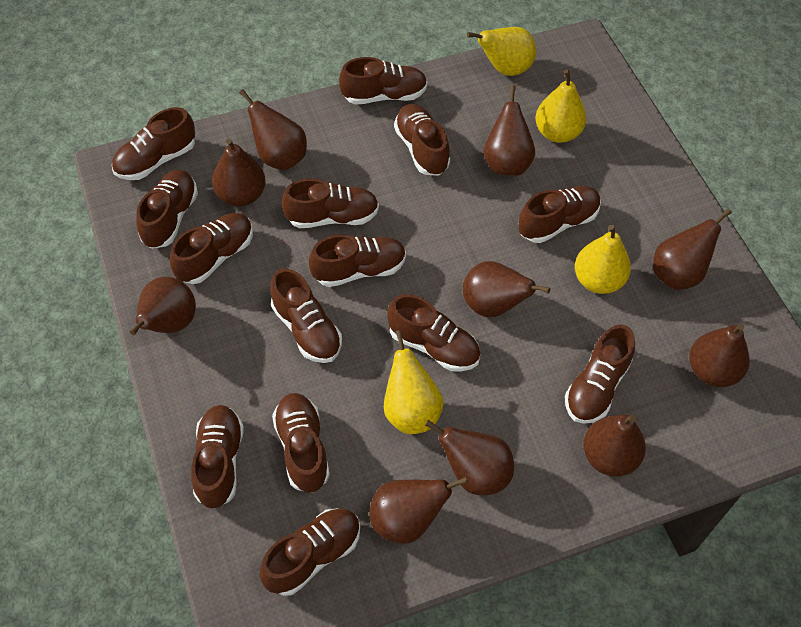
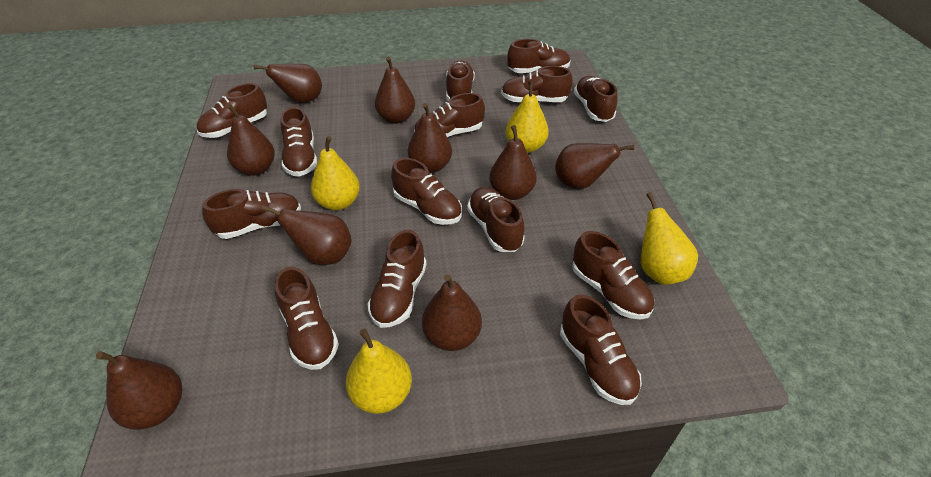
brown pear: [130,277,196,335] [212,138,266,206] [239,89,307,170] [369,477,468,544] [425,420,514,495] [463,261,550,317] [483,85,535,176] [583,414,646,477] [653,208,732,290] [689,324,750,387] = 10 -> [96,351,182,430] [227,104,275,176] [254,64,322,103] [261,205,352,265] [375,57,415,124] [408,103,452,173] [422,274,482,351] [490,125,537,200] [555,143,634,189] = 9

